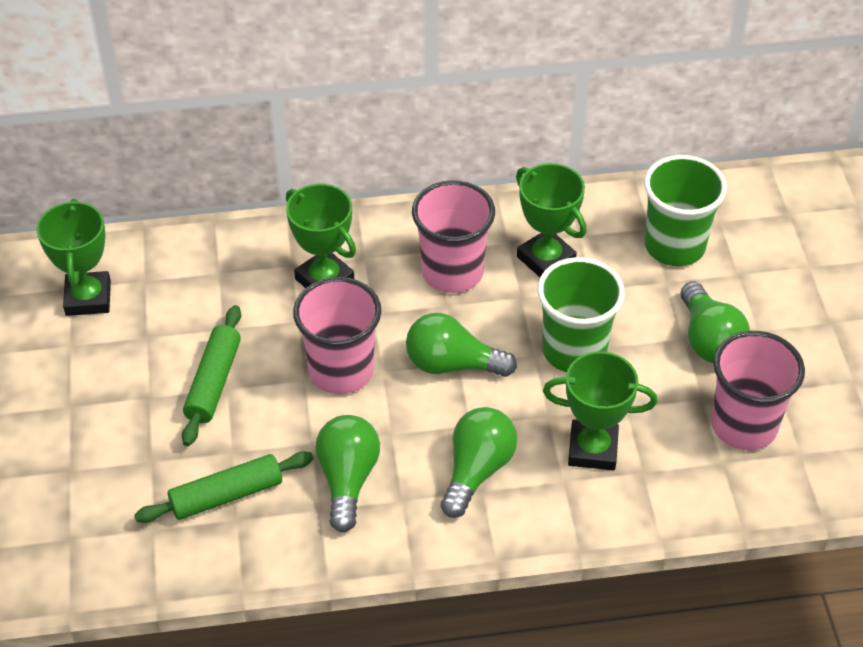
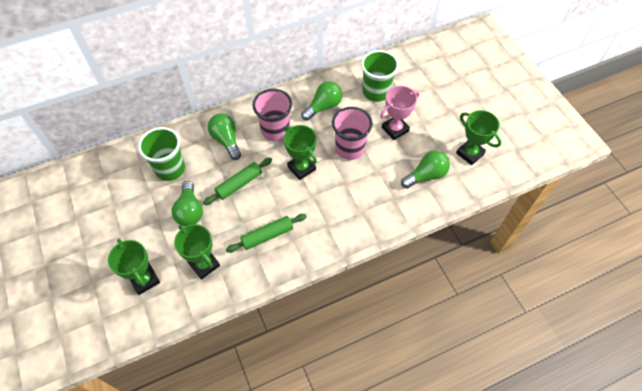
pink cup: [293,277,381,394] [412,180,495,293] [711,331,805,450] = 3 -> [253,89,292,141] [332,107,373,160] = 2
pink trophy: none = 0 -> [380,86,420,140] = 1

